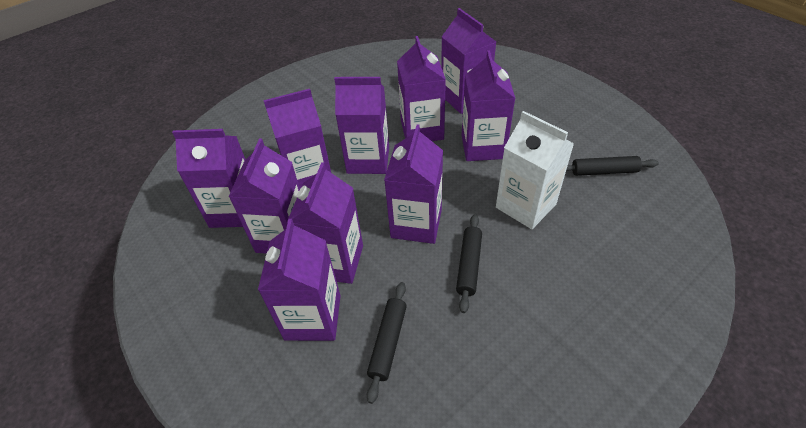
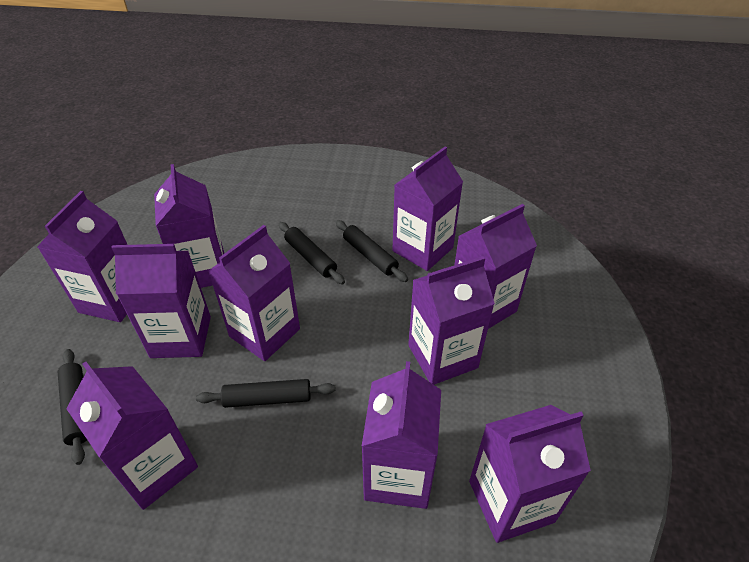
black rolling pin: [367,282,407,404] [456,214,482,313] [566,156,659,176] = 3 -> [58,349,87,465] [196,379,336,408] [279,222,345,284] [336,220,408,282] = 4
white carton: [496,111,574,229] = 1 -> none = 0

